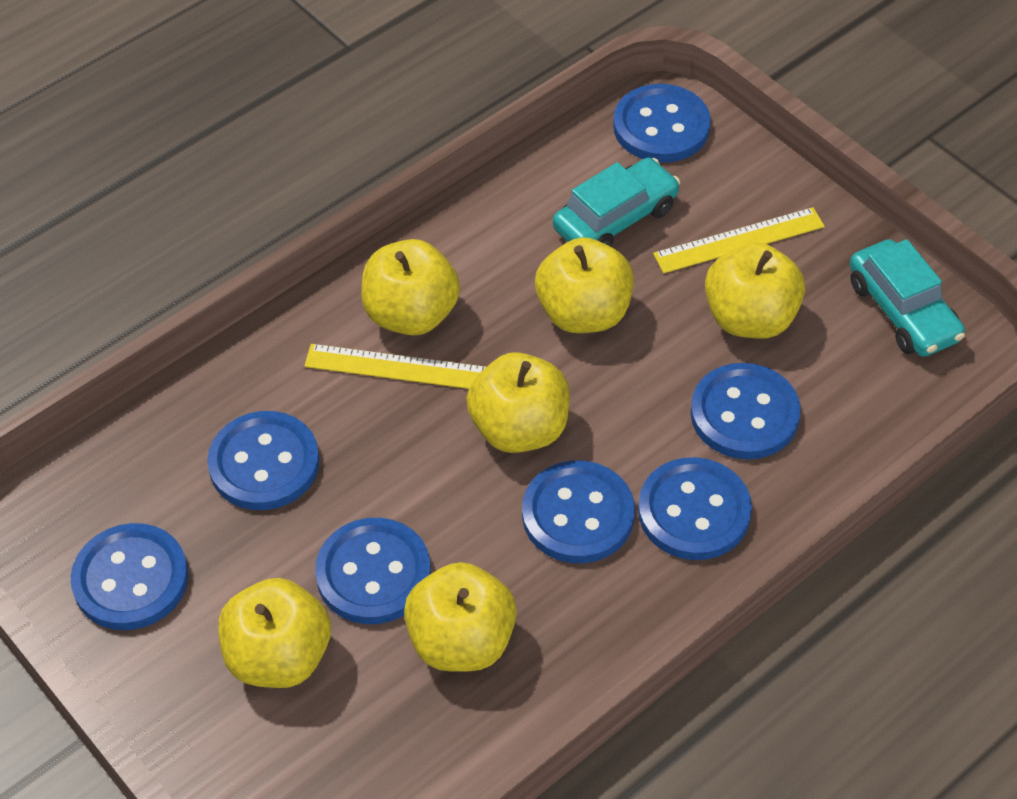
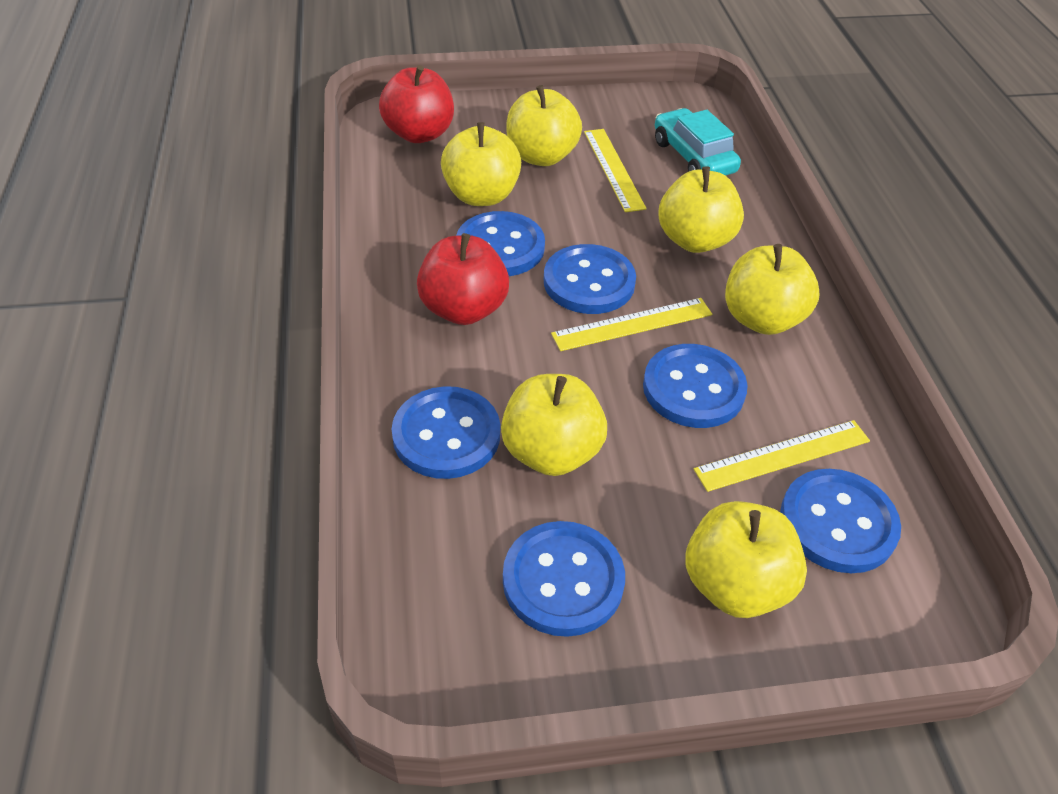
blue button: [71,523,189,630] [207,411,319,510] [315,518,431,624] [522,460,635,563] [613,84,711,163] [638,457,752,560] [690,363,801,459] = 7 -> [392,386,500,479] [456,211,545,276] [503,521,625,637] [544,244,636,314] [643,344,748,428] [780,469,901,573] = 6
red apple: none = 0 -> [379,65,454,143] [417,233,509,325] = 2
turquoise car: [553,158,680,247] [850,239,965,357] = 2 -> [655,108,741,176] = 1
yellow ruler: [304,344,486,389] [653,207,825,273] = 2 -> [551,298,712,351] [584,129,647,212] [694,420,870,492] = 3

